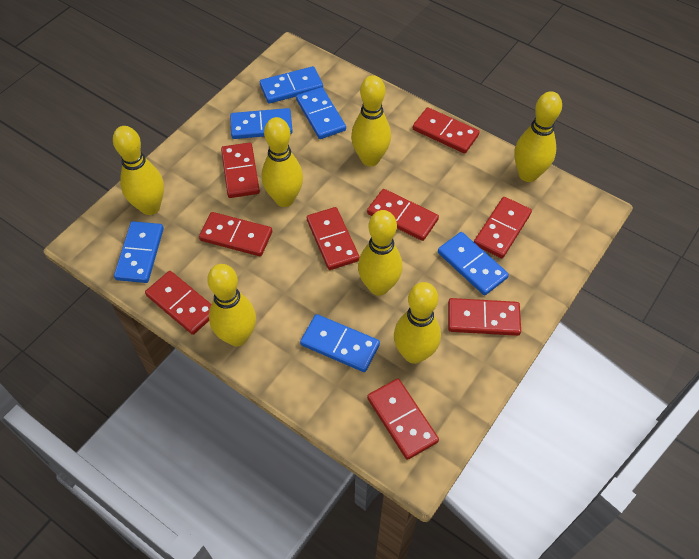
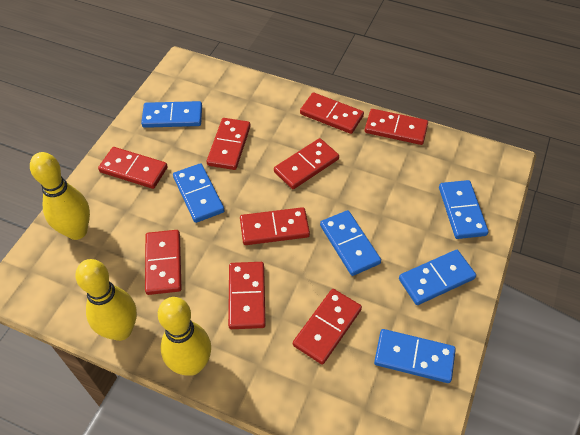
yellow bowling pin: [113,126,164,215] [207,264,256,346] [262,117,303,207] [351,75,391,166] [358,210,402,296] [394,282,441,364] [514,91,562,182] = 7 -> [30,152,90,240] [75,259,137,341] [158,297,211,376] = 3

